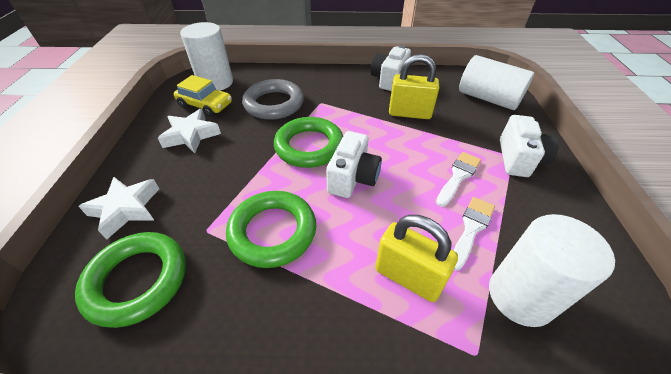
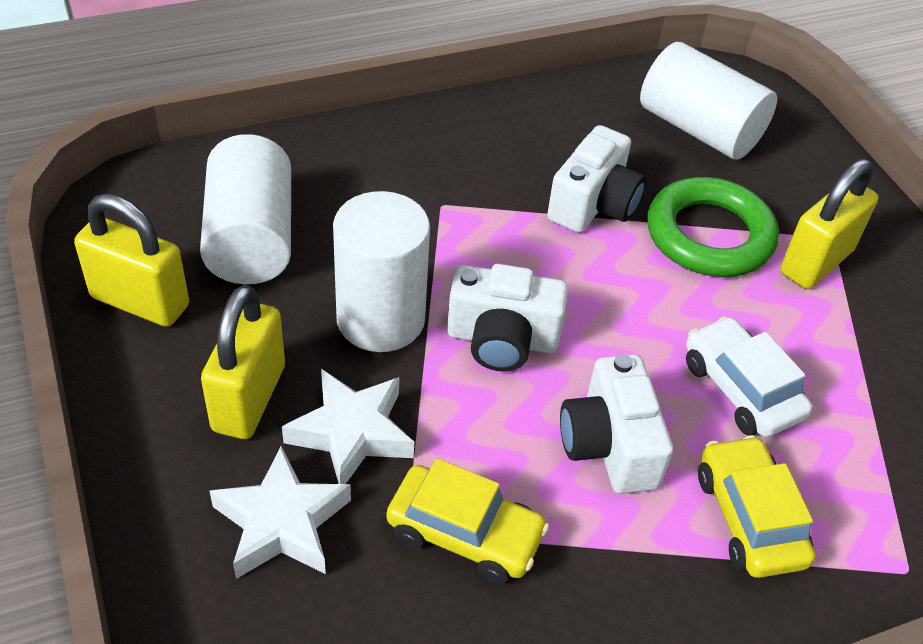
green ring: [75,232,186,328] [226,191,316,268] [274,117,343,168] = 3 -> [647,177,779,277] = 1
grey ring: [242,79,304,120] = 1 -> none = 0
white brush: [436,152,481,207] [454,197,495,271] = 2 -> none = 0
white car: none = 0 -> [686,316,812,437] = 1
yellow car: [174,75,232,117] = 1 -> [386,458,549,584] [698,435,815,578] = 2
yellow padlock: [375,215,458,302] [389,54,439,119] = 2 -> [74,194,189,327] [201,285,285,439] [780,159,879,289] = 3

